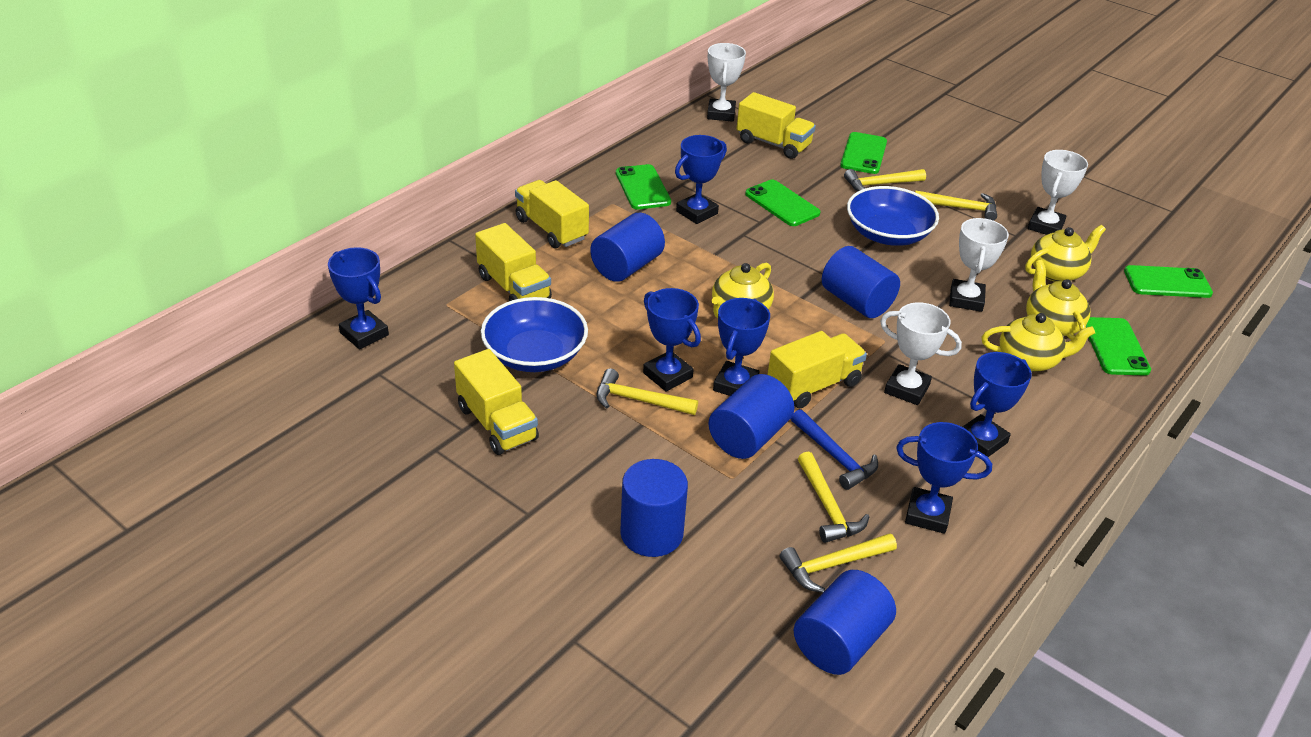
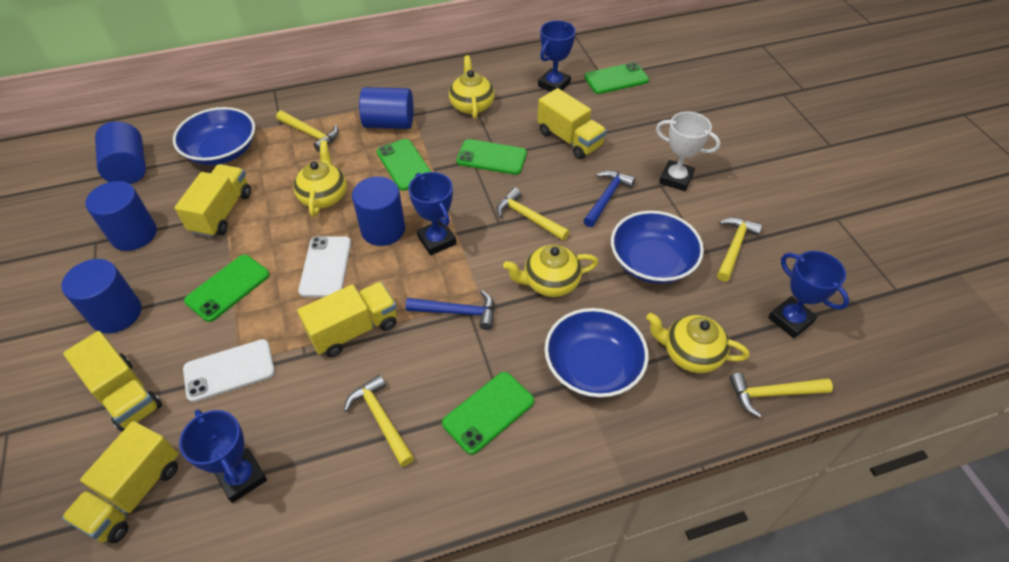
blue bowl: [481,297,588,372] [847,186,939,246] = 2 -> [173,107,255,165] [545,308,649,398] [611,211,704,284] = 3
blue hammer: [791,409,878,490] = 1 -> [405,290,495,330] [583,170,635,227] = 2
blue trophy: [328,247,389,349] [643,288,701,392] [675,135,727,224] [713,298,770,396] [896,422,992,534] [963,352,1032,457] = 6 -> [179,410,267,503] [408,172,456,255] [538,20,576,92] [768,251,849,338] = 4
white phone: none = 0 -> [183,339,275,402] [298,236,351,297] = 2
white trophy: [707,43,746,122] [880,302,962,405] [949,218,1009,312] [1028,150,1088,235] = 4 -> [656,111,721,191] = 1

